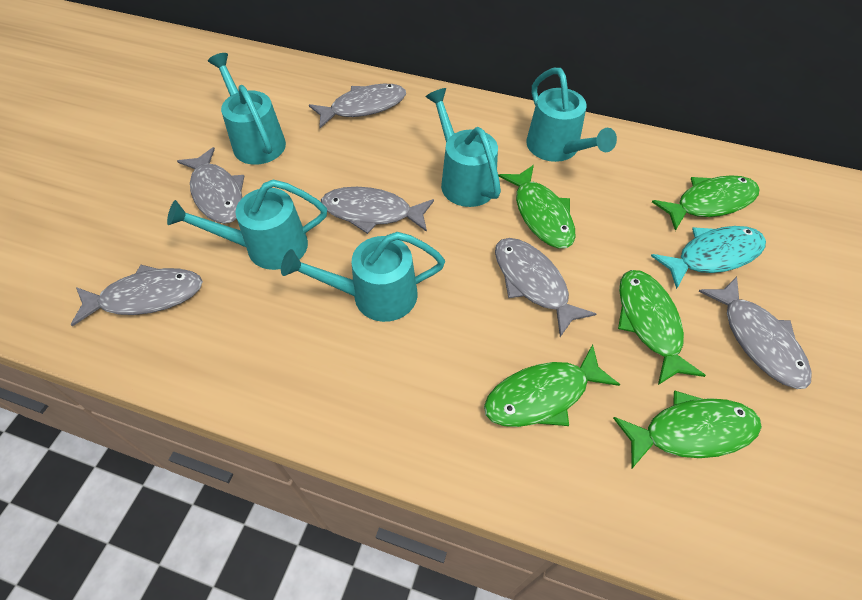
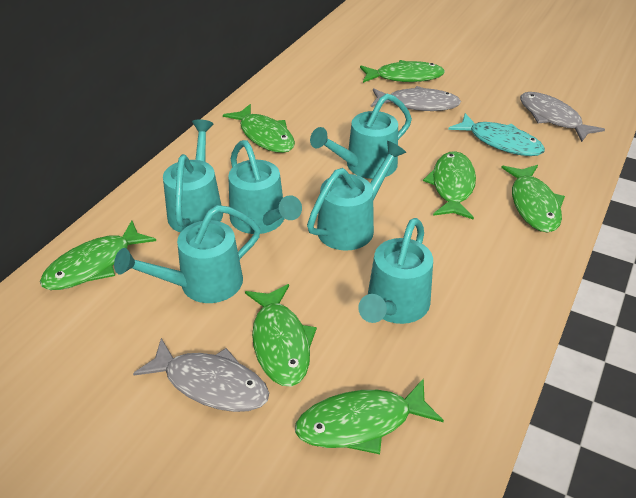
green fish: [484,344,620,427] [498,165,575,248] [613,391,762,468] [618,270,706,385] [652,175,760,231] = 5 -> [40,220,156,290] [223,104,295,153] [245,284,317,386] [295,378,444,454] [360,60,445,83] [423,151,476,220] [501,165,565,232] = 7
grey fish: [71,265,203,327] [177,147,244,224] [309,84,406,128] [321,187,434,234] [495,238,596,337] [698,276,812,389] = 6 -> [133,338,269,412] [371,86,461,111] [520,92,605,142] = 3
turquoise watering can: [167,179,327,270] [208,53,286,165] [281,232,445,322] [425,88,501,207] [526,68,617,162] = 5 -> [114,205,261,303] [163,119,223,233] [228,140,302,234] [307,141,406,250] [310,94,412,179] [358,218,433,324] = 6

